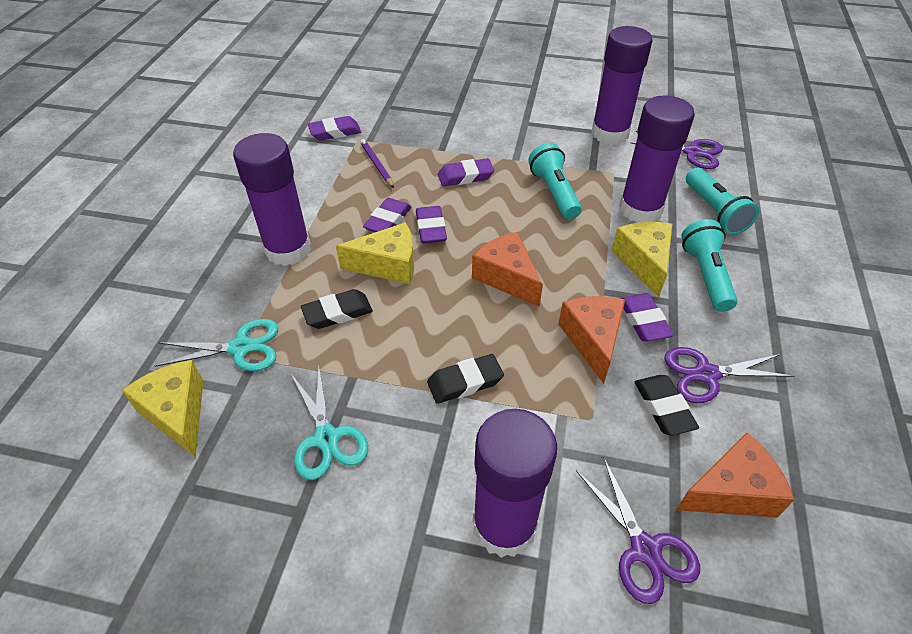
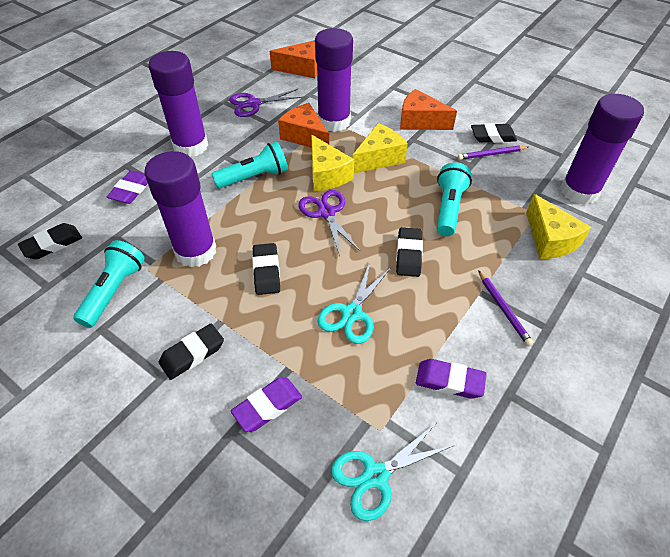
black eraser: [301,289,373,329] [427,354,504,404] [635,375,699,436] = 3 -> [18,223,82,259] [159,324,224,380] [252,243,280,295] [396,227,423,277] [471,123,517,143] = 5
purple eraser: [308,116,361,141] [363,198,411,232] [416,206,447,243] [438,158,494,186] [620,293,674,341] = 5 -> [107,170,148,204] [231,378,302,432] [416,359,487,399] = 3
purple pencil: [360,139,394,188] = 1 -> [458,146,528,160] [478,270,533,346] = 2
purple scissors: [576,457,700,604] [631,131,723,169] [664,347,795,403] = 3 -> [229,89,303,117] [298,190,360,256] = 2

